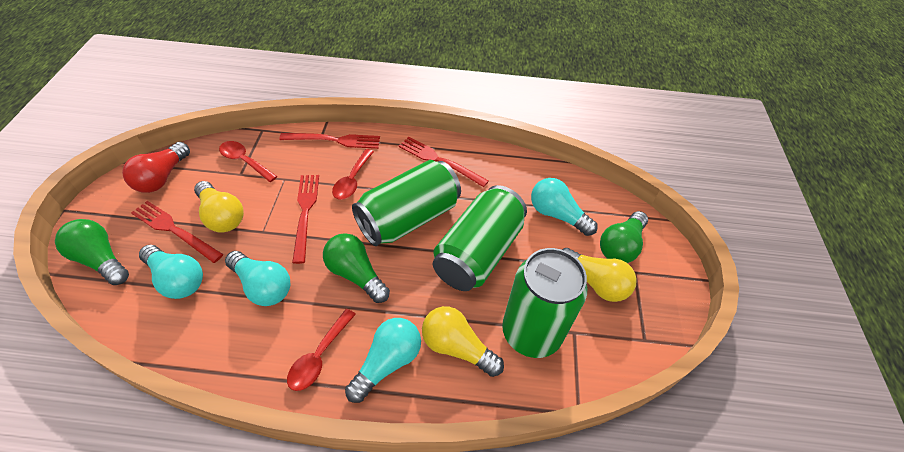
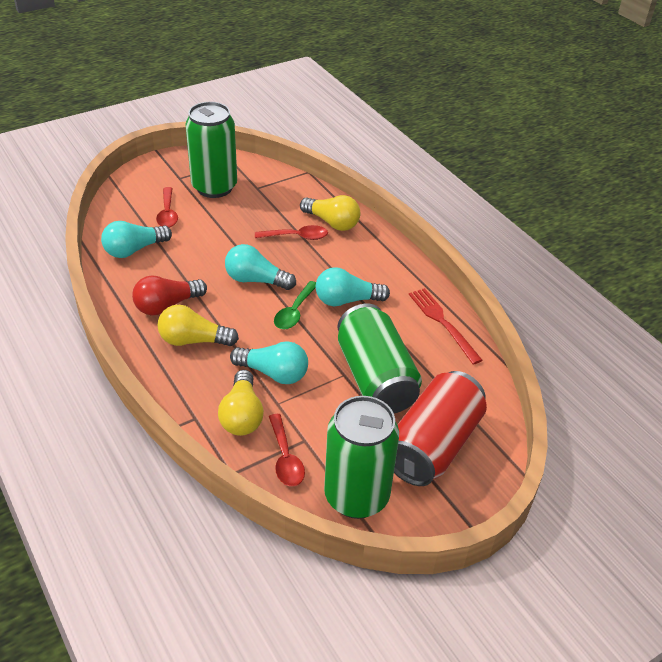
green light bulb: [55,219,129,285] [323,233,390,303] [600,211,648,263] = 3 -> none = 0
green spoon: none = 0 -> [274,281,316,329] = 1
red can: none = 0 -> [394,371,487,486] = 1
red fork: [131,201,223,263] [279,133,380,149] [292,175,319,264] [399,137,489,187] = 4 -> [409,288,483,364] = 1

